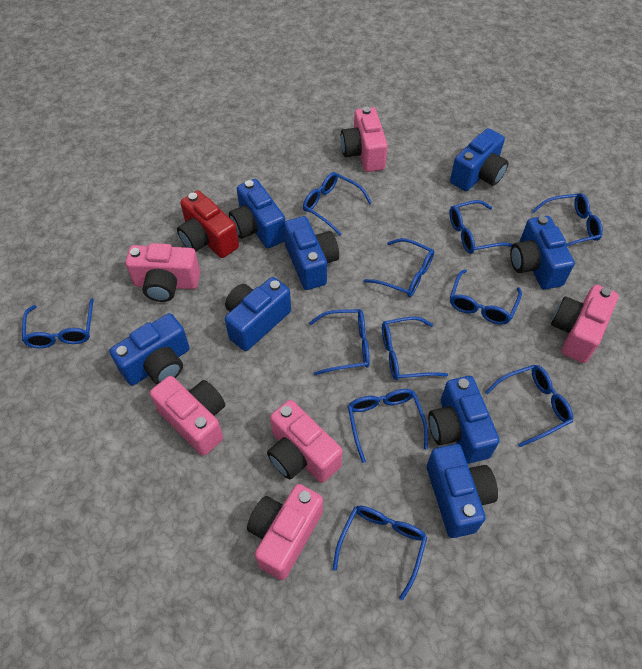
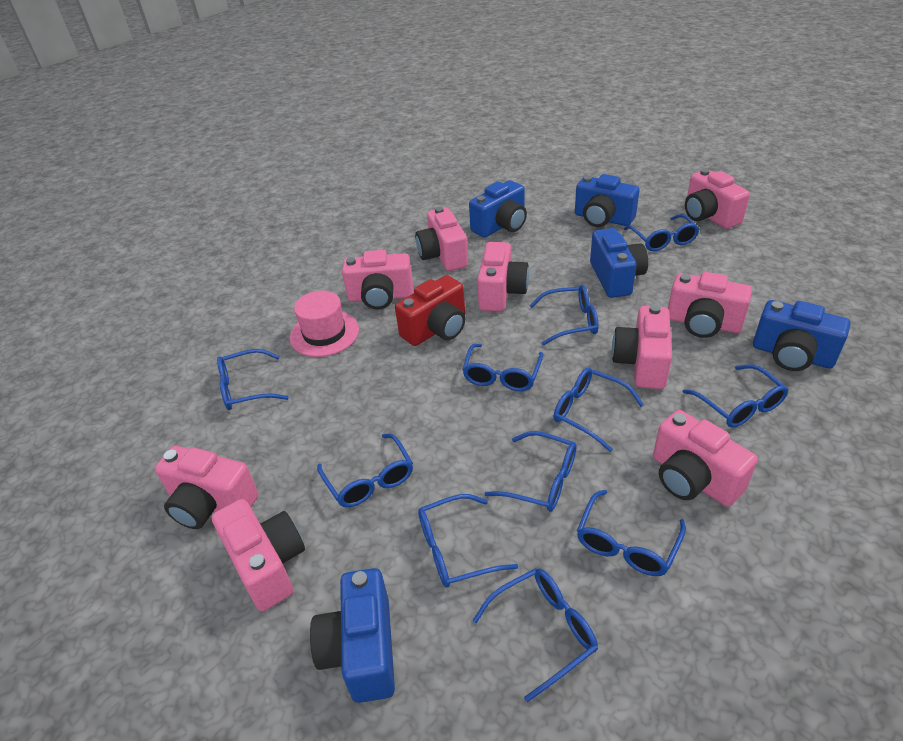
blue camera: [109,313,190,385] [225,277,291,351] [229,179,285,248] [284,216,339,290] [427,444,498,538] [428,376,500,464] [450,128,509,191] [510,216,575,290] = 8 -> [310,568,395,703] [469,180,527,238] [575,174,640,227] [590,228,648,298] [753,300,850,371] = 5
pink camera: [126,243,200,302] [150,376,225,456] [247,484,323,580] [267,400,342,483] [341,107,388,172] [551,285,619,363] = 6 -> [155,446,258,529] [212,499,305,611] [342,250,413,309] [415,207,468,271] [477,242,529,312] [612,304,672,389] [653,410,758,507] [668,272,752,338] [685,169,750,229] = 9
pink hat: none = 0 -> [290,291,359,357] = 1

